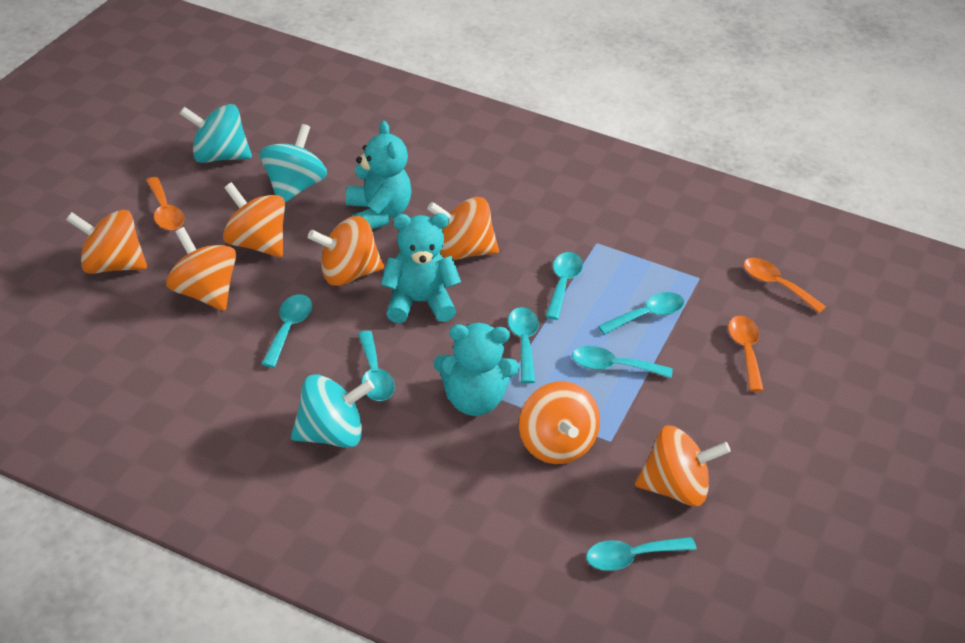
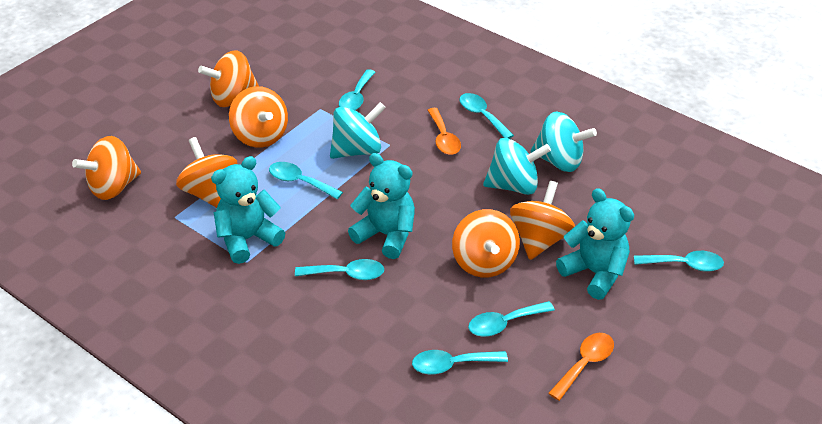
orange spinning top: [66,210,147,274] [166,227,236,311] [223,182,285,257] [308,216,384,286] [427,197,499,260] [519,381,600,464] [635,425,731,506] = 7 -> [72,136,141,200] [176,137,237,208] [198,50,259,107] [229,86,288,148] [452,209,520,278] [510,181,575,260] = 6
orange spoon: [146,177,184,231] [728,316,764,392] [744,258,826,313] = 3 -> [427,108,461,155] [548,333,614,401] = 2

